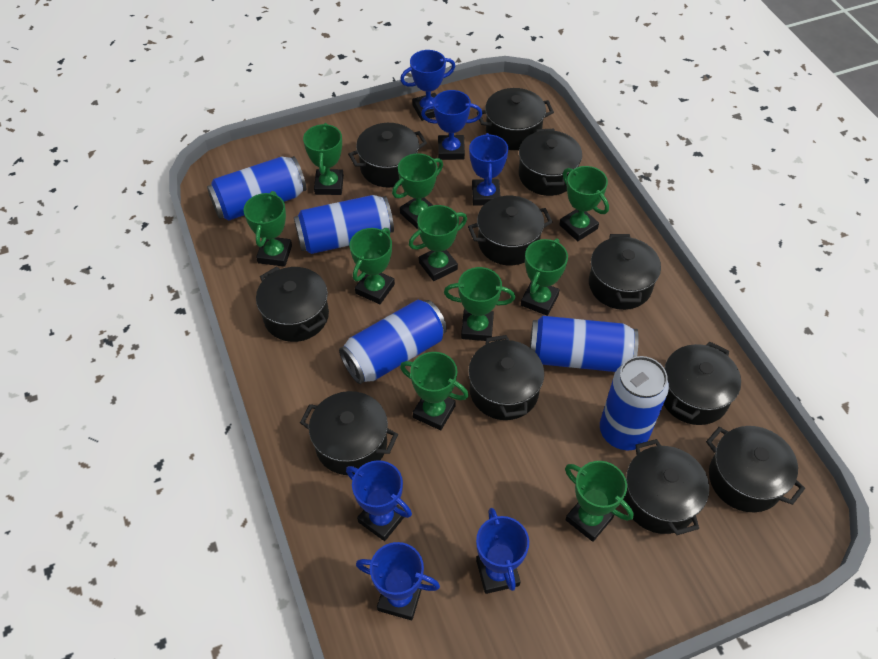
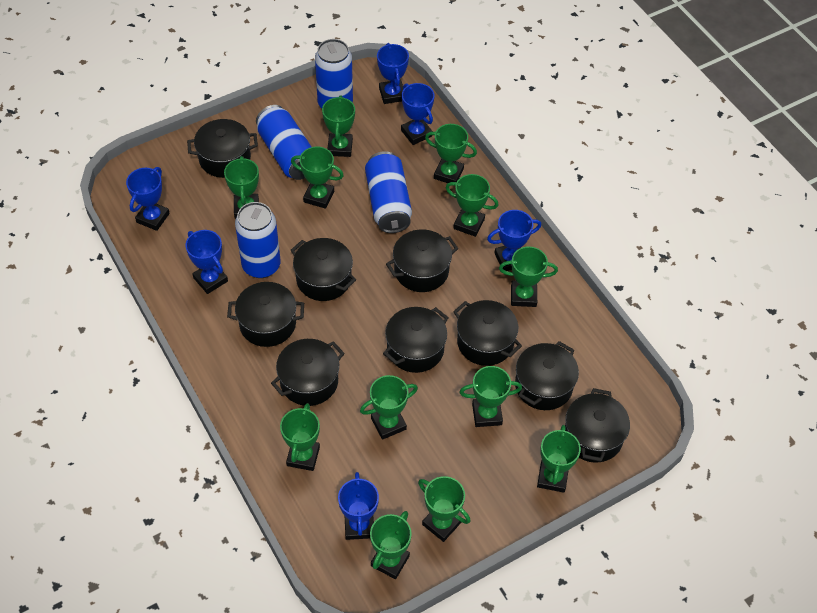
black pot: [256,266,329,342] [300,391,398,475] [348,123,427,187] [468,196,553,265] [468,335,544,420] [477,88,554,150] [519,129,582,196] [589,234,661,310] [623,439,709,535] [664,342,741,425] [706,426,805,512] = 11 -> [187,119,258,178] [227,282,304,347] [271,339,345,406] [290,238,356,301] [383,307,449,373] [386,230,458,292] [453,300,522,366] [515,341,579,410] [565,388,630,463] = 9
blue can: [207,156,306,220] [294,195,394,254] [339,300,447,384] [530,316,639,372] [600,356,669,450] = 5 -> [235,202,281,278] [256,105,312,180] [315,39,353,108] [365,151,412,233] = 4
green trophy: [243,191,292,267] [303,123,344,195] [350,228,395,304] [392,153,443,229] [400,352,469,430] [409,205,467,281] [444,267,515,341] [521,238,568,316] [559,166,609,241] [565,461,633,542] = 10 -> [224,156,259,219] [280,403,320,471] [291,147,344,209] [322,95,355,157] [360,375,418,440] [370,511,412,579] [418,476,470,542] [425,124,477,183] [445,174,498,237] [460,366,522,427] [499,246,558,307] [537,425,581,493] = 12

